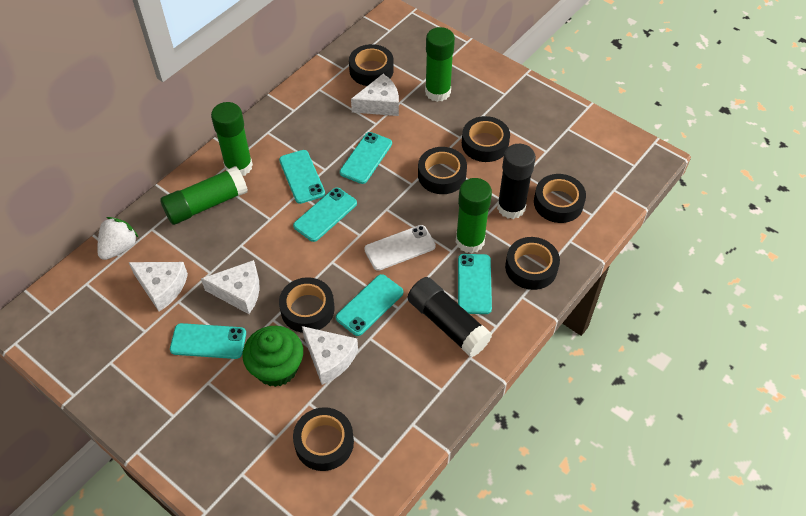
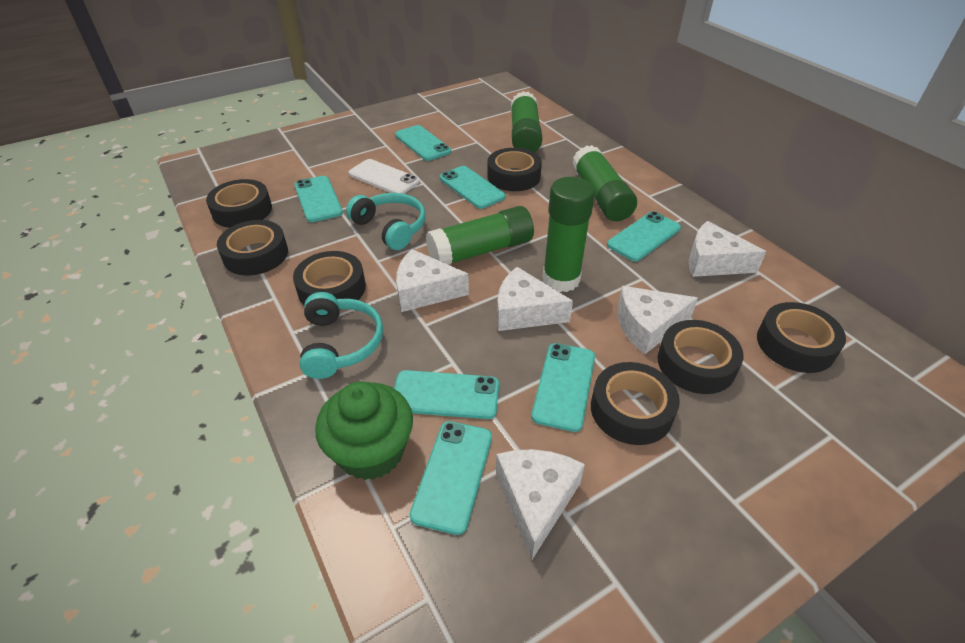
black glue stick: [408,277,492,357] [497,144,536,219] = 2 -> none = 0
turquoise headphones: none = 0 -> [300,292,383,379] [346,193,426,250] = 2
turquoise phone: [170,323,246,359] [279,150,325,204] [293,187,357,242] [336,274,403,336] [340,132,392,184] [458,254,492,314] = 6 -> [294,176,343,222] [394,370,499,419] [395,125,451,161] [410,421,492,535] [440,166,506,209] [531,343,595,432] [607,211,681,261] = 7
white cheese: [128,262,188,311] [201,260,260,314] [302,326,358,385] [351,74,399,116] = 4 -> [396,249,469,312] [496,449,585,560] [497,267,573,331] [617,286,698,354] [689,221,767,277] = 5
white strawberry: [97,217,139,260] = 1 -> none = 0

